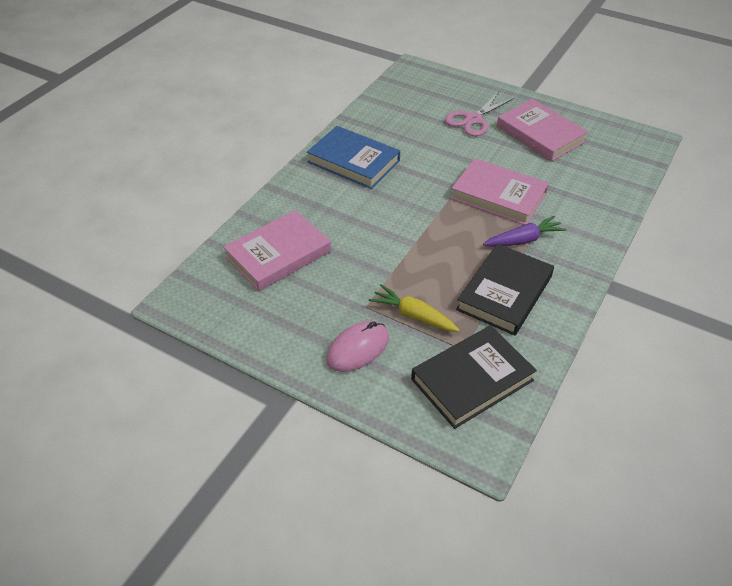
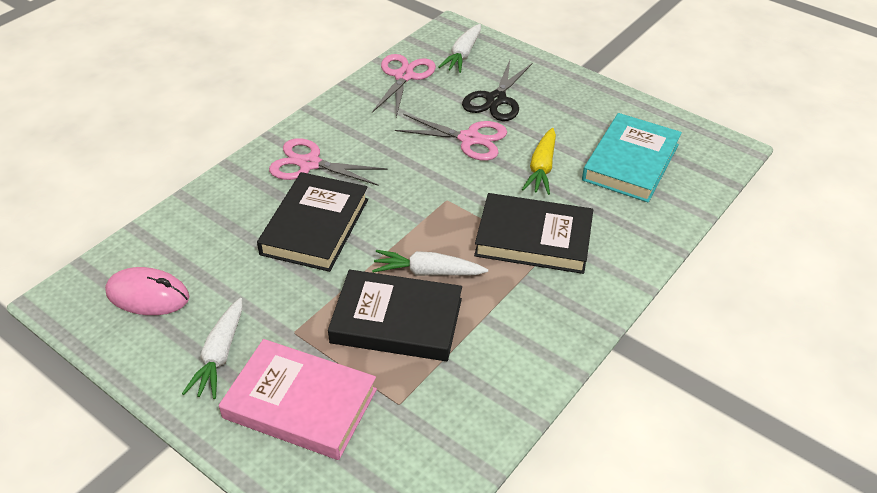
black book: [411,325,537,429] [456,244,554,336] = 2 -> [257,172,368,272] [328,269,462,361] [474,193,593,274] = 3
black scissors: none = 0 -> [462,60,532,121] = 1
blue book: [307,126,400,189] = 1 -> none = 0
pink book: [224,210,331,291] [451,158,549,225] [497,99,588,162] = 3 -> [219,339,377,460] = 1
pink scissors: [445,92,514,136] = 1 -> [269,138,388,186] [372,54,436,117] [395,114,507,161] = 3
purple carrot: [483,216,567,247] = 1 -> none = 0
turquoise book: none = 0 -> [582,113,682,202] = 1
white carrot: none = 0 -> [182,298,243,399] [372,250,488,276] [438,24,481,73] = 3

